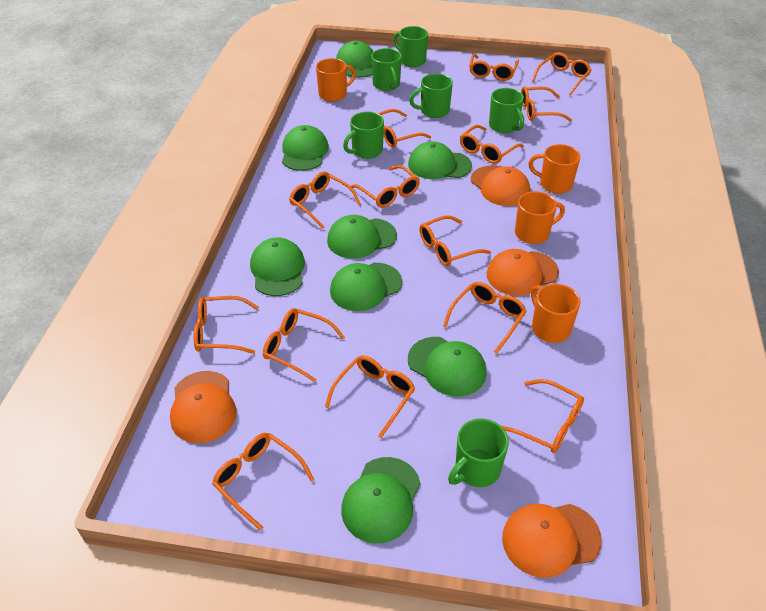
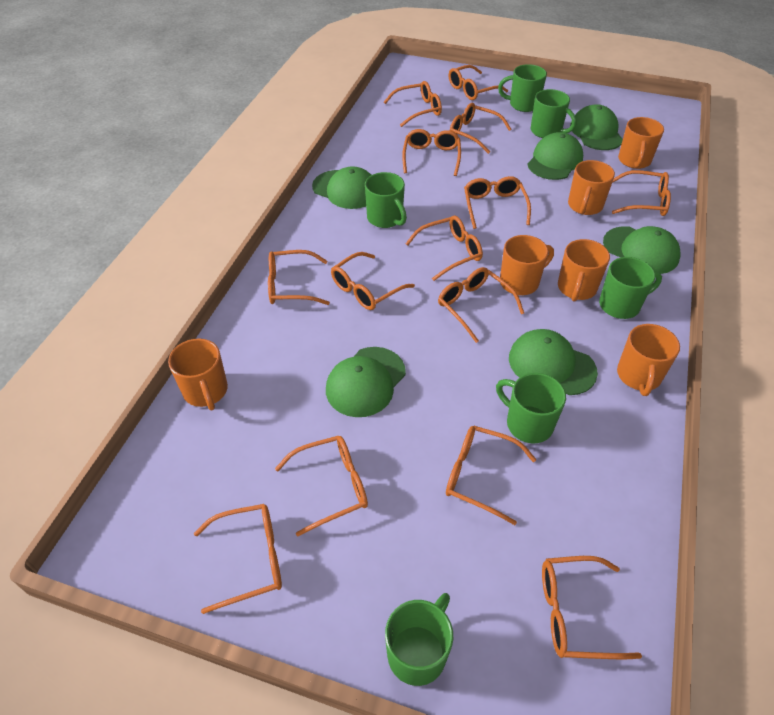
green cap: [250,238,305,296] [282,125,329,171] [327,215,397,259] [330,263,402,311] [336,41,374,78] [341,457,421,543] [408,141,472,179] [408,337,487,396] = 8 -> [312,166,371,209] [326,347,406,417] [509,329,598,395] [527,132,583,180] [570,104,623,150] [603,226,680,274] = 6
orange cap: [170,371,237,443] [471,166,530,206] [486,249,559,296] [502,504,602,578] = 4 -> none = 0
orange mug: [316,58,356,102] [515,191,565,244] [529,144,581,194] [531,284,581,343] = 4 -> [168,338,228,410] [500,235,554,295] [558,239,610,302] [568,160,615,215] [617,324,680,396] [618,117,664,169] = 6

